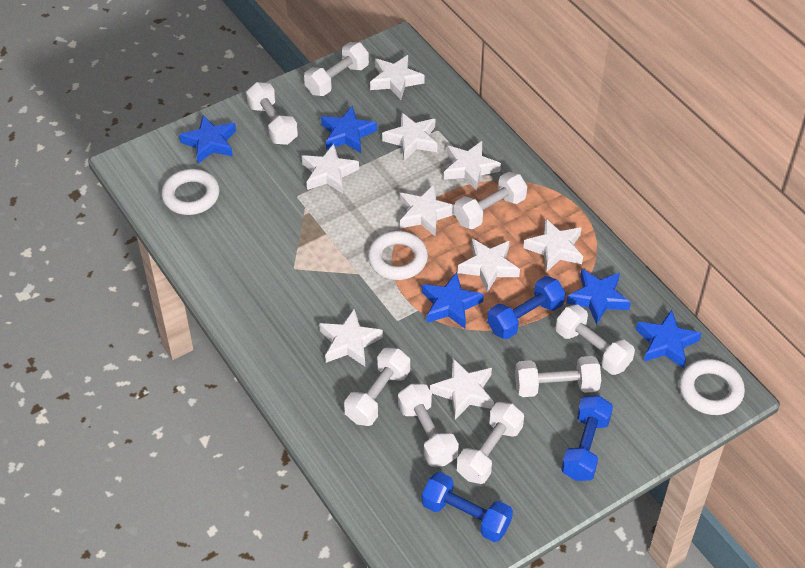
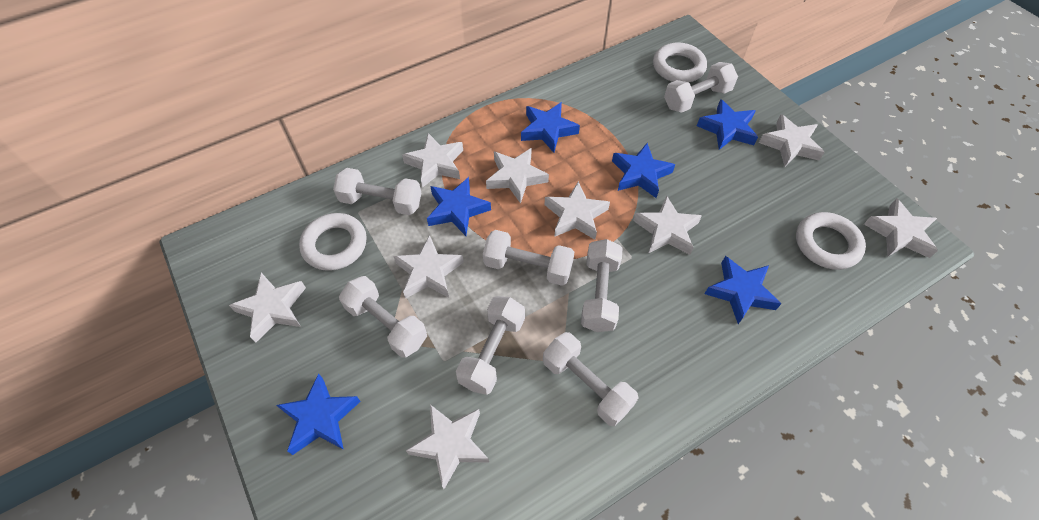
blue dumbbell: [422,472,513,542] [487,276,566,339] [561,396,613,481] = 3 -> none = 0
blue star: [179,115,236,163] [321,106,377,153] [422,272,484,328] [566,268,631,325] [636,310,702,369] = 5 -> [277,373,361,455] [427,177,491,236] [521,102,580,153] [612,143,675,198] [697,99,758,150] [705,256,782,324] = 6
white dumbbell: [246,82,298,145] [304,42,369,96] [344,347,410,426] [398,384,459,467] [454,172,527,229] [457,402,524,484] [515,356,601,397] [555,305,635,375] = 8 -> [333,168,421,215] [339,276,427,358] [456,296,525,395] [483,230,574,286] [543,332,638,426] [581,239,622,332] [664,62,738,113] = 7

